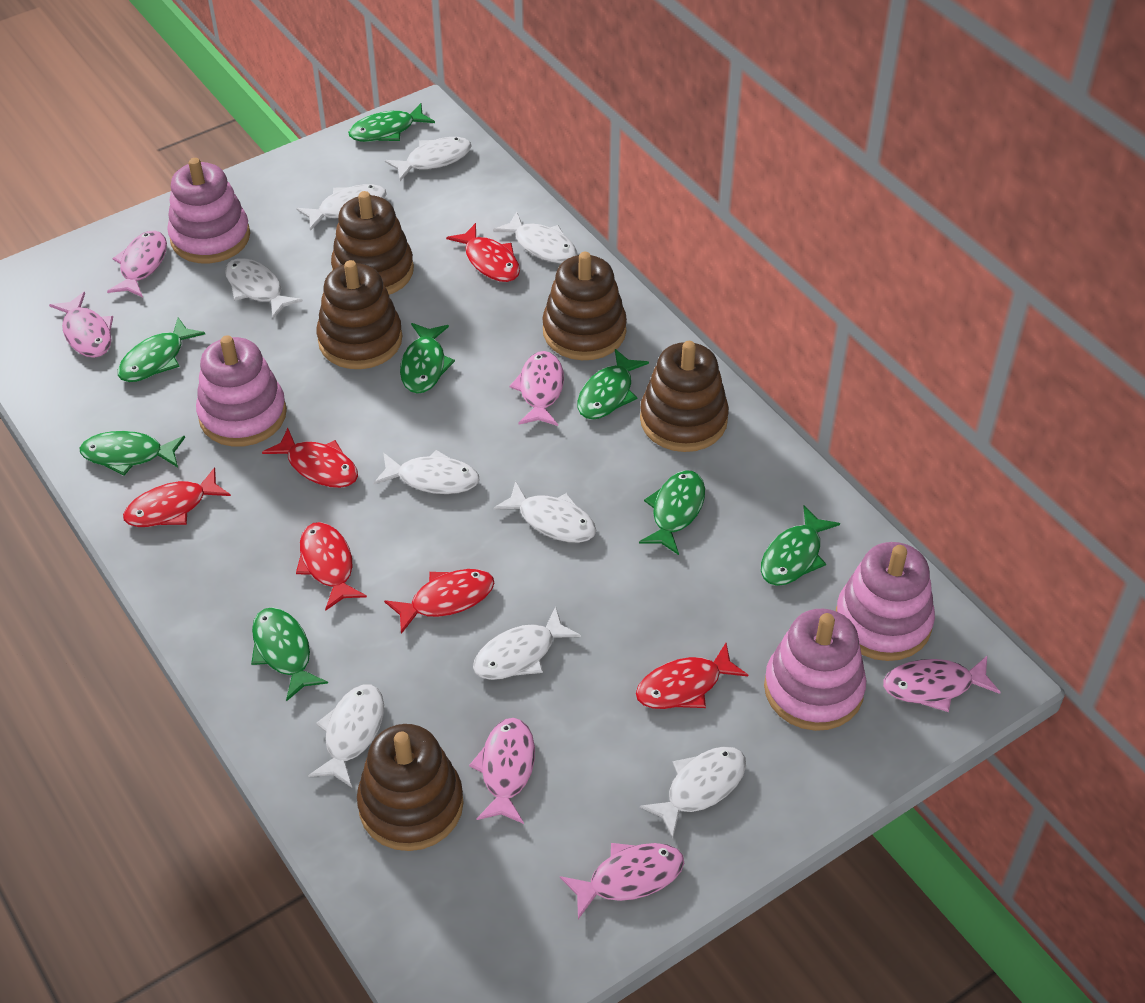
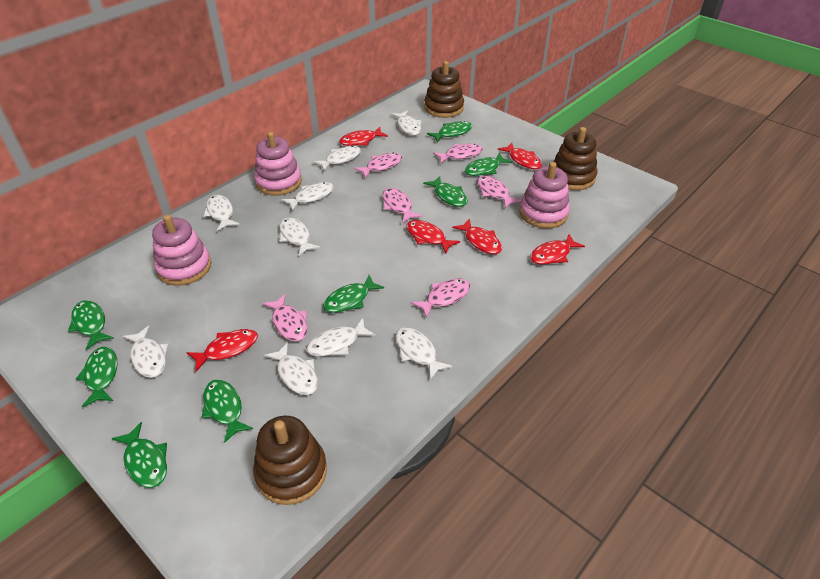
brown stacking toy: [317,260,403,369] [331,191,414,295] [357,724,464,851] [542,252,627,360] [640,341,729,452] = 5 -> [253,416,327,505] [424,61,464,118] [553,127,597,190] = 3
pink stacking toy: [167,158,250,263] [196,335,287,447] [764,609,866,731] [836,542,935,661] = 4 -> [152,215,211,286] [254,132,302,196] [519,162,570,229] = 3

